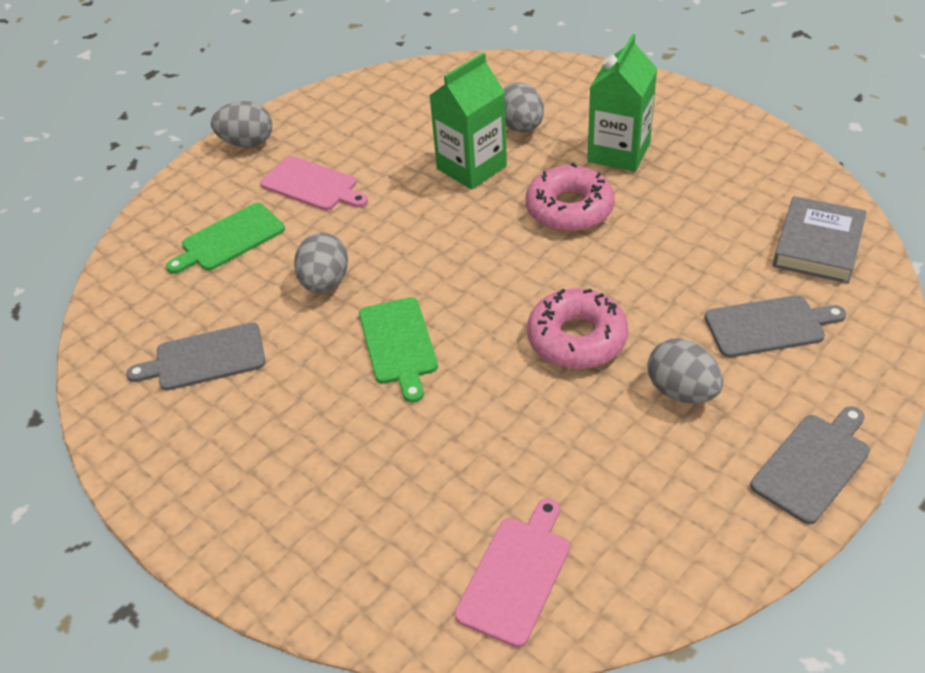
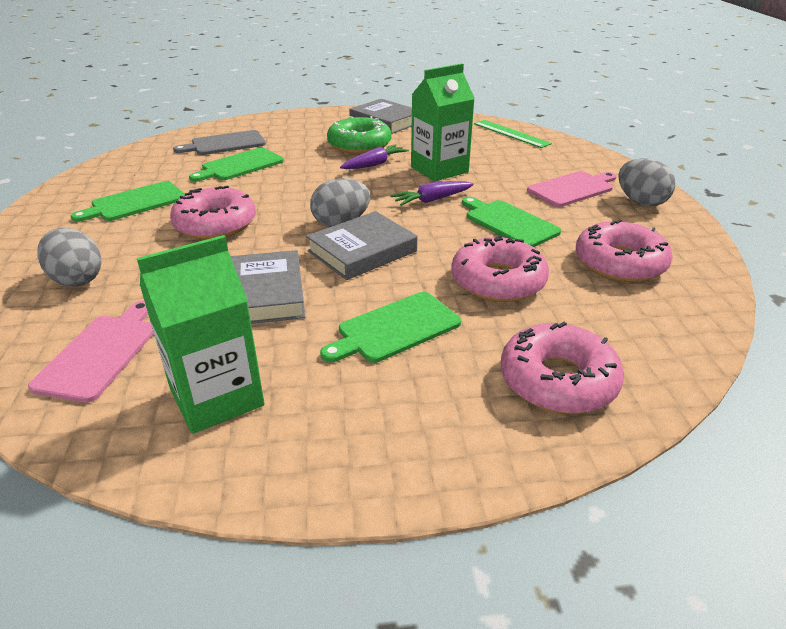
green cutting board: [166,203,285,274] [359,297,438,403] = 2 -> [71,181,185,222] [189,147,284,182] [320,292,461,363] [462,197,561,247] = 4
green donut: none = 0 -> [327,116,392,154] = 1
green ruler: none = 0 -> [474,120,552,148] = 1
grey book: [773,196,867,284] = 1 -> [230,250,305,324] [306,211,417,280] [349,99,412,134] = 3
grey cutting board: [126,323,265,391] [705,295,846,357] [750,406,870,524] = 3 -> [173,130,266,155] = 1
grey egg: [211,101,272,147] [294,233,348,293] [503,82,544,132] [647,338,723,403] = 4 -> [37,228,102,287] [310,178,370,227] [619,158,676,206] = 3
pink donut: [526,163,615,232] [527,288,628,369] = 2 -> [170,186,256,239] [451,235,549,302] [501,322,624,414] [576,219,673,282] = 4
purple carrot: none = 0 -> [340,144,409,169] [390,181,474,206] = 2

